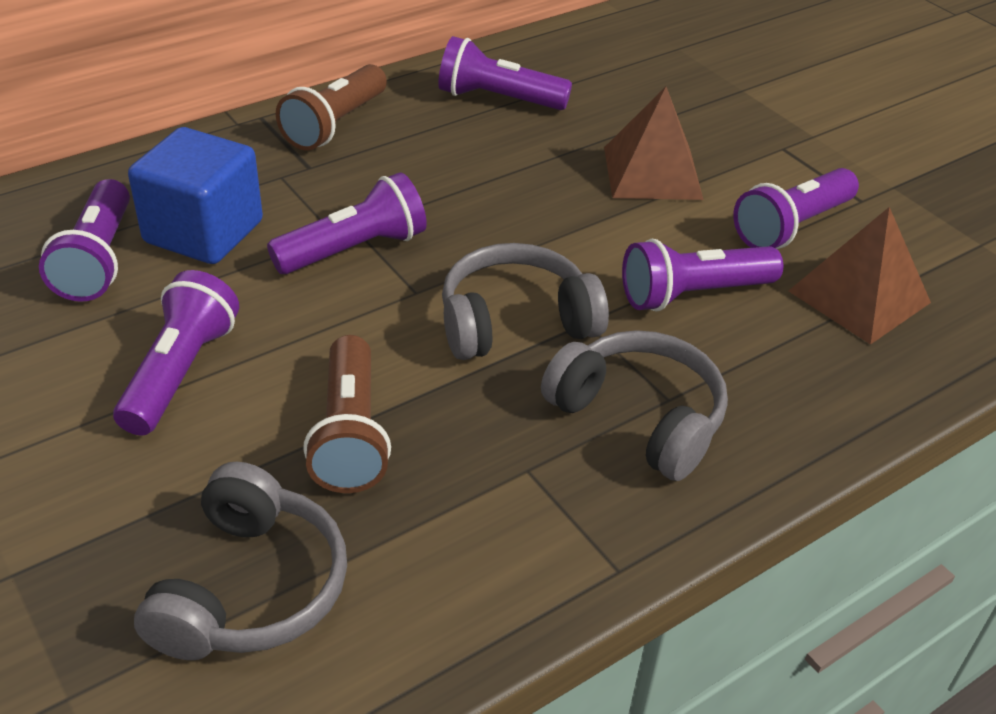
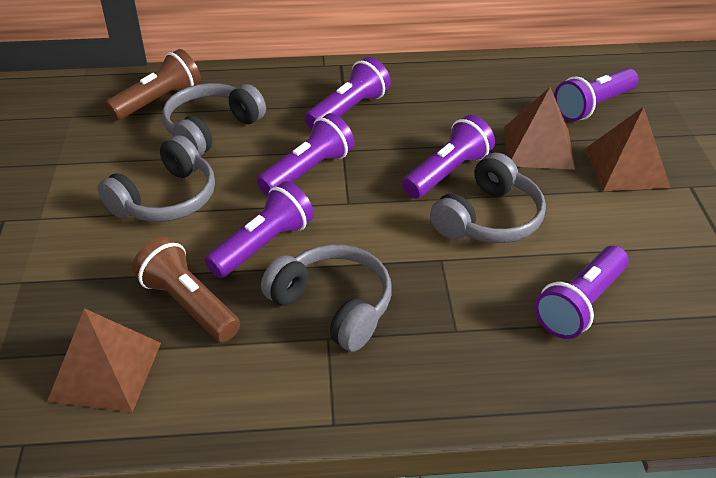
blue cube: [128,127,263,264] = 1 -> none = 0
brown pyramid: [604,87,703,200] [789,207,931,345] = 2 -> [47,308,161,412] [504,87,575,170] [584,107,671,191] = 3
grey headphones: [134,462,347,660] [442,243,609,360] [541,330,728,481] = 3 -> [98,135,215,222] [162,83,266,156] [261,244,392,352] [430,153,546,243] = 4

